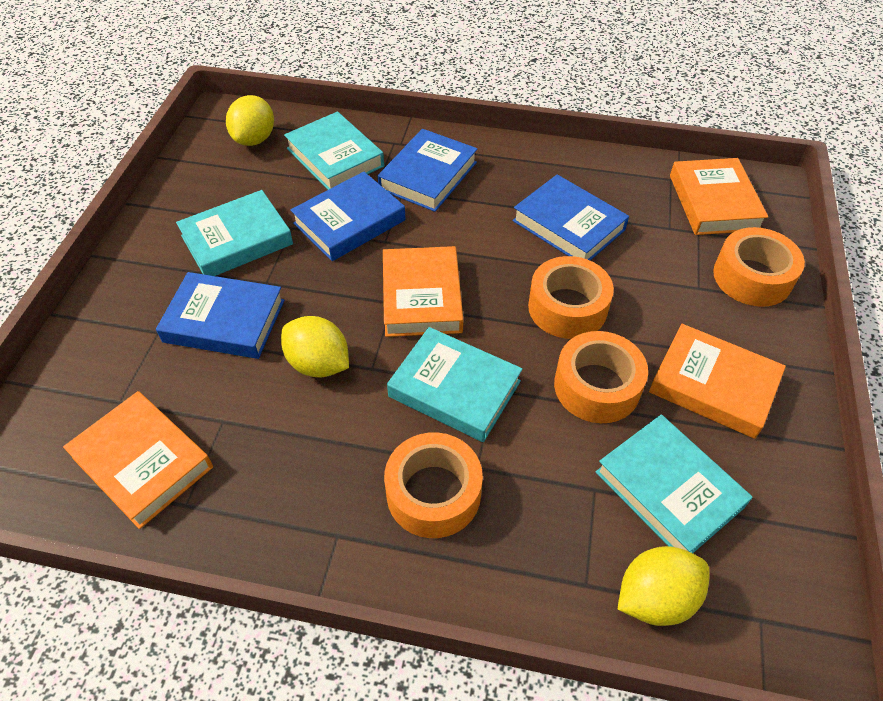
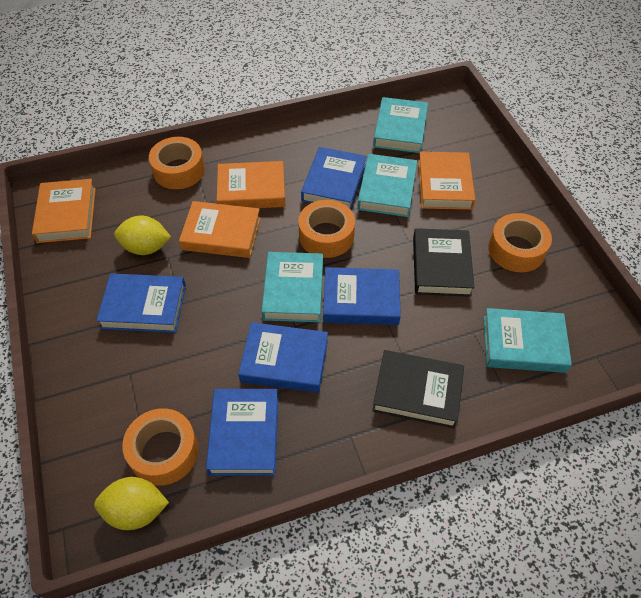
black book: none = 0 -> [372,350,464,428] [413,228,474,297] = 2
blue book: [156,272,285,359] [290,172,406,261] [378,129,477,212] [513,174,629,261] = 4 -> [96,273,186,333] [206,389,278,476] [238,322,328,393] [301,147,367,210] [323,267,401,325] = 5
yellow lemon: [226,95,274,146] [281,316,349,378] [618,546,710,626] = 3 -> [94,477,169,530] [114,215,171,255] = 2

